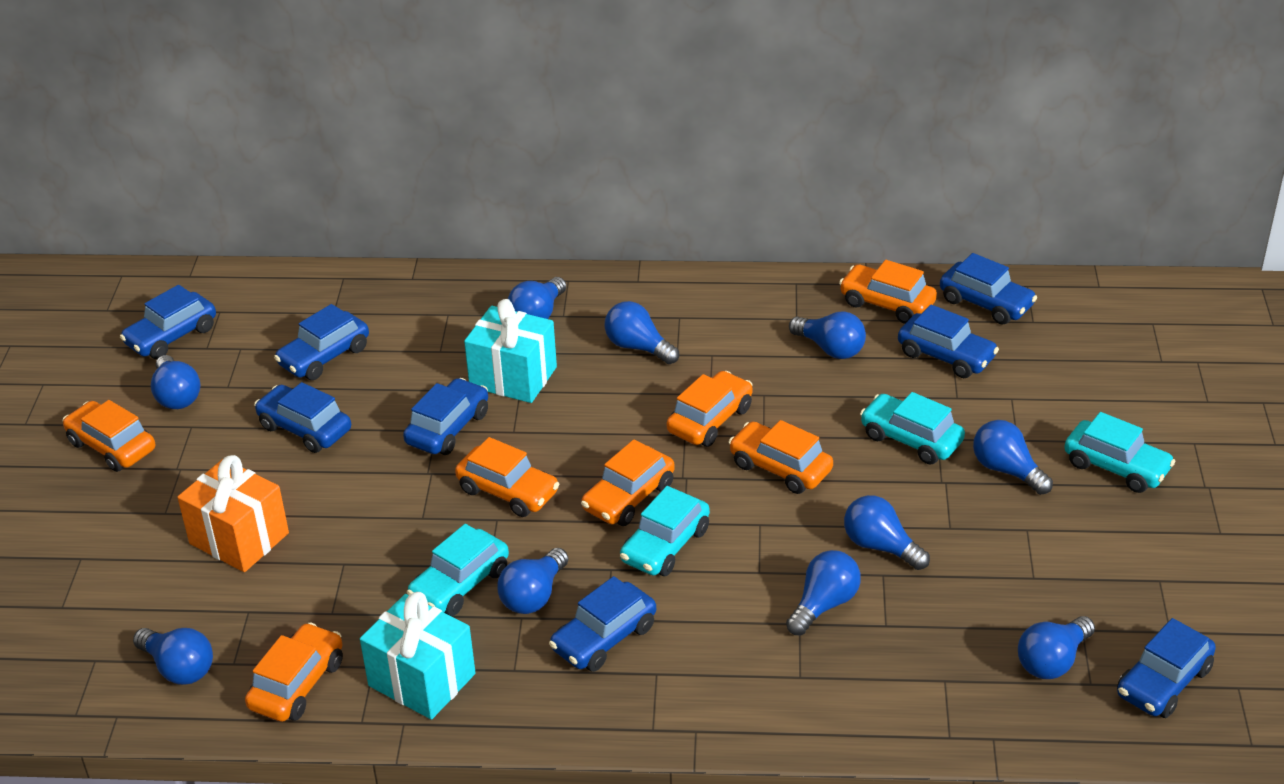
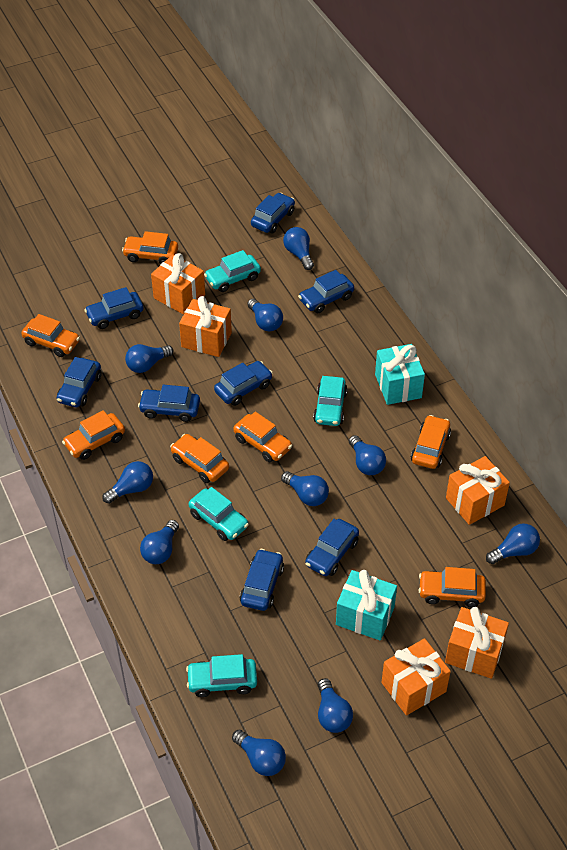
orange gift: [177,455,289,572] = 1 -> [151,253,205,315] [179,296,232,357] [381,638,451,716] [445,607,509,679] [446,456,510,525] = 5

